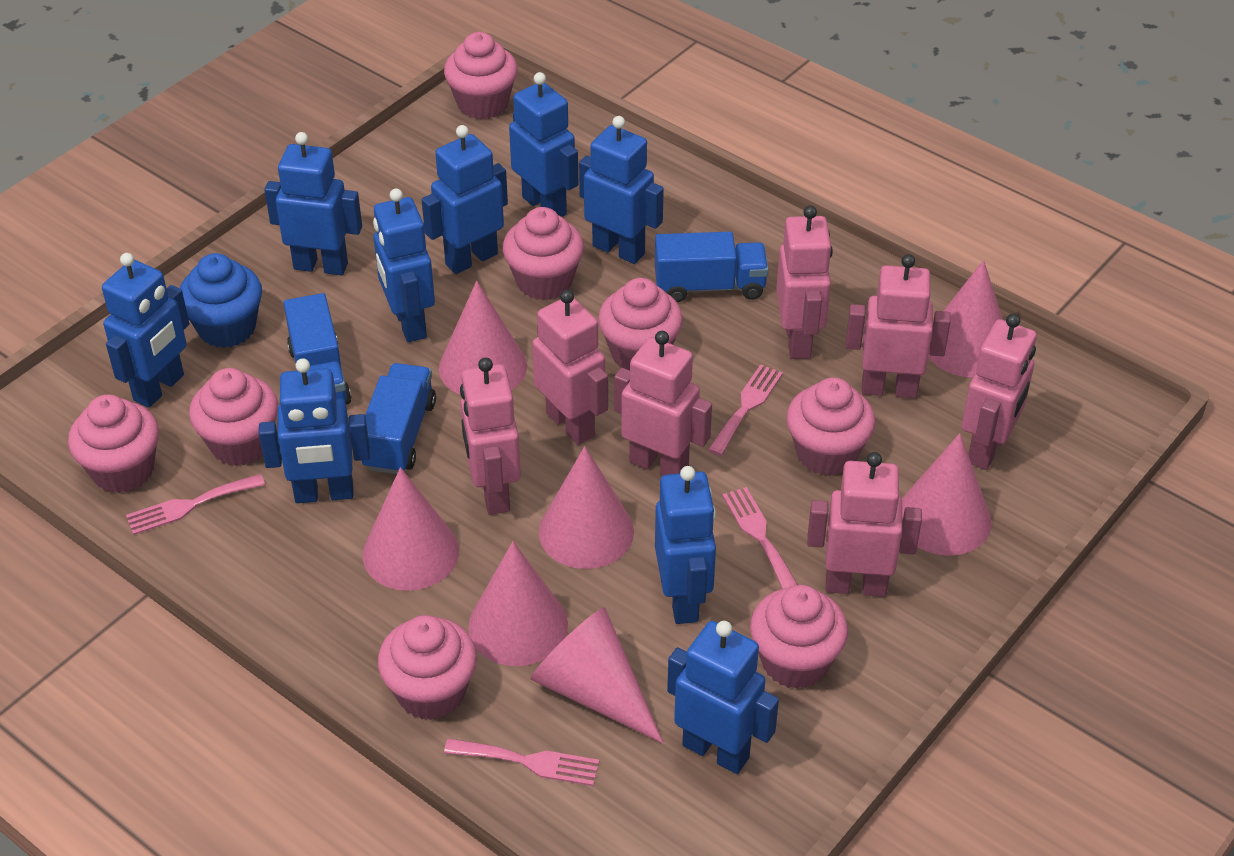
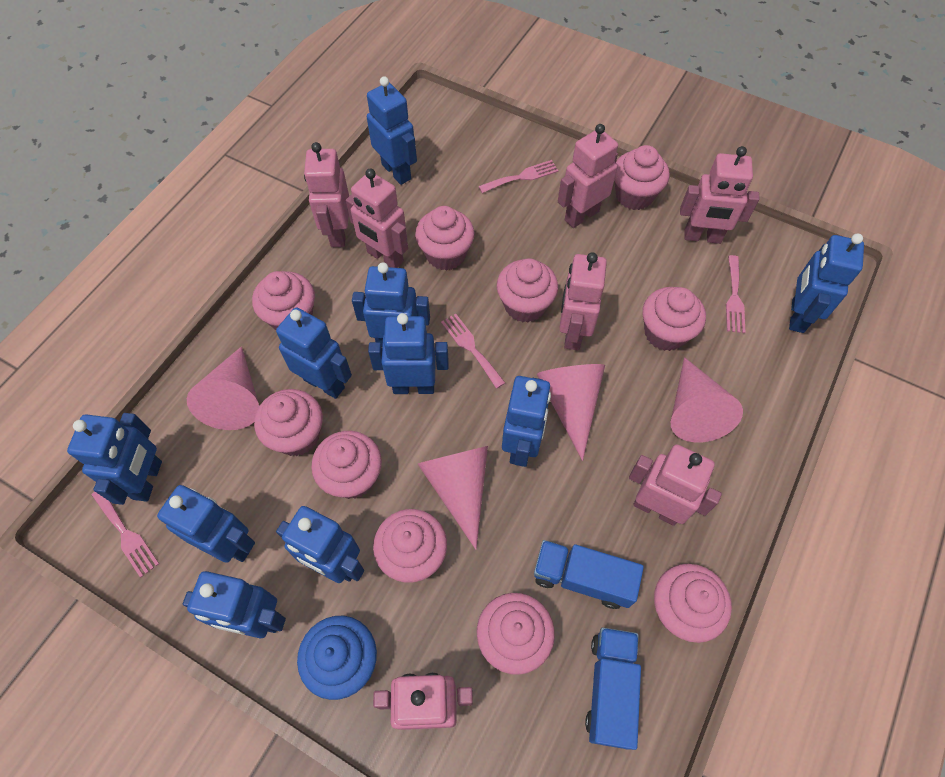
blue robot: [102,253,189,408] [259,358,370,503] [264,132,362,275] [373,188,435,342] [422,125,508,274] [509,72,578,217] [579,116,664,264] [655,466,716,624] [667,621,779,774] = 9 -> [67,413,162,505] [157,485,255,563] [183,571,286,638] [276,307,352,399] [276,506,364,583] [352,262,430,346] [367,77,417,185] [368,313,449,394] [502,376,551,467] [789,233,864,333] = 10
blue truck: [284,293,351,405] [362,363,436,474] [655,232,769,302] = 3 -> [534,540,644,609] [585,627,641,750] = 2
pink cone: [363,467,459,591] [439,281,527,395] [468,541,568,666] [530,607,663,744] [539,446,634,569] [902,433,992,556] [928,260,1003,377] = 7 -> [187,346,259,430] [418,446,488,550] [536,364,605,461] [671,357,743,442] = 4
pink cupcake: [68,394,159,493] [189,368,278,466] [378,615,477,720] [444,32,518,120] [503,207,584,300] [598,278,683,370] [750,585,848,689] [786,378,875,476] = 8 -> [252,271,315,330] [254,389,323,456] [311,431,382,499] [373,509,447,583] [415,206,474,271] [477,593,555,675] [497,258,558,323] [614,145,670,210] [642,287,706,351] [654,564,732,643] = 10

